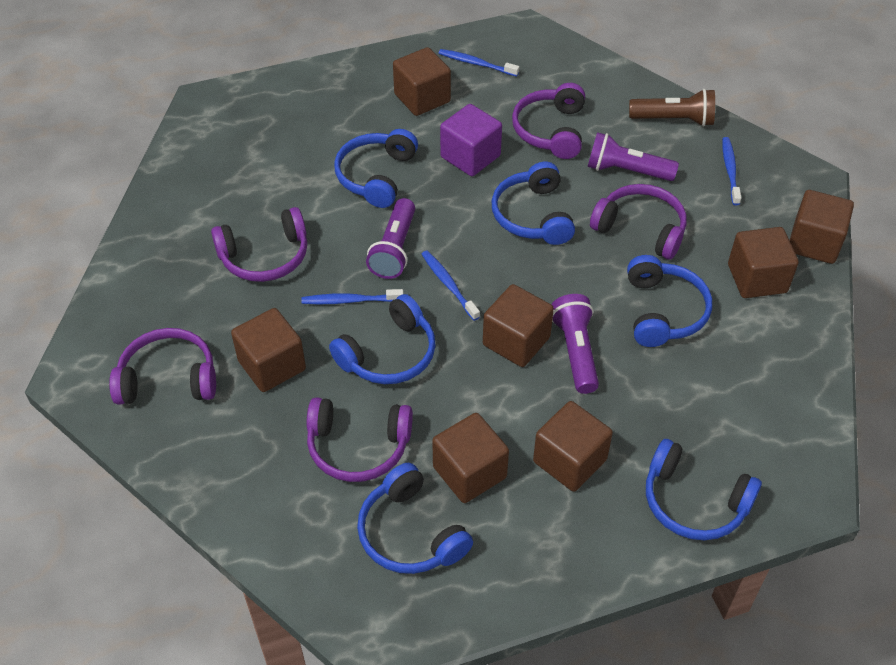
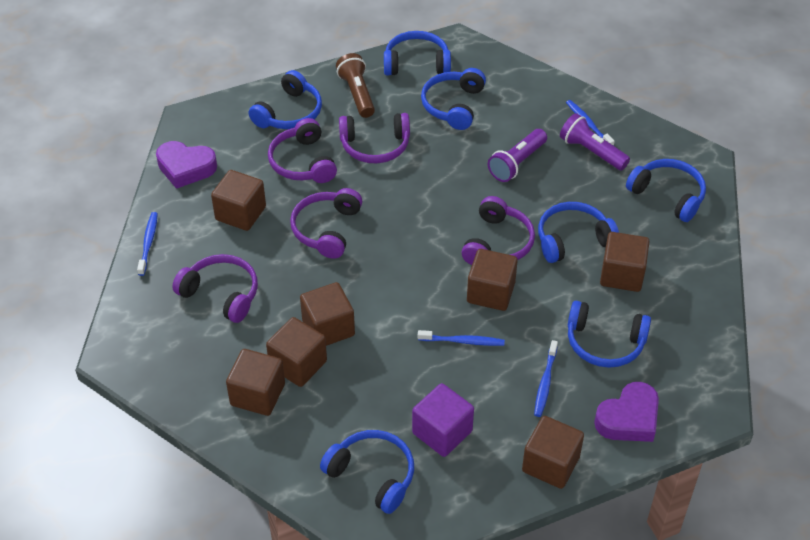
blue headphones: [329,294,436,384] [334,129,418,208] [357,463,473,574] [492,162,575,245] [627,255,712,347] [646,439,762,540] = 6 -> [249,70,322,129] [320,430,414,514] [384,31,451,75] [421,68,486,130] [538,202,619,263] [568,301,651,368] [626,159,706,222] = 7
purple flashlight: [366,198,415,279] [551,294,599,394] [587,132,679,181] = 3 -> [488,129,547,182] [560,113,630,170] = 2
purple heart: none = 0 -> [156,141,217,189] [594,382,659,442] = 2

